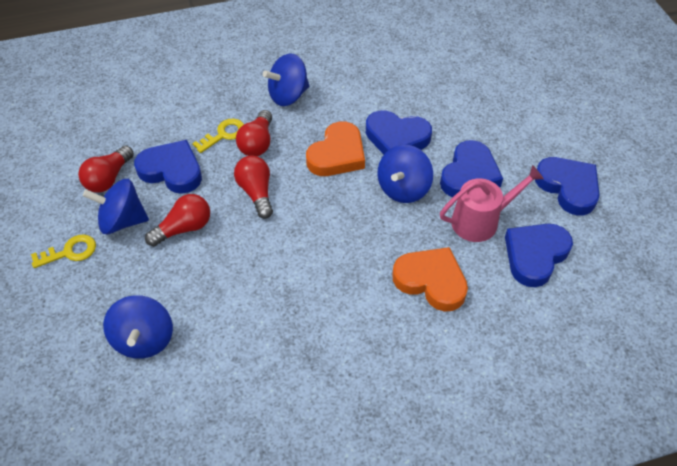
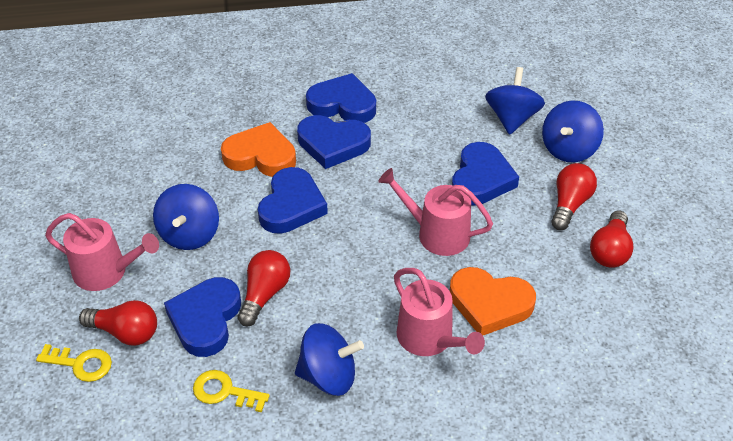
pink watering can: [440,165,544,242] = 1 -> [45,213,159,291] [378,168,493,256] [394,268,485,356] = 3

